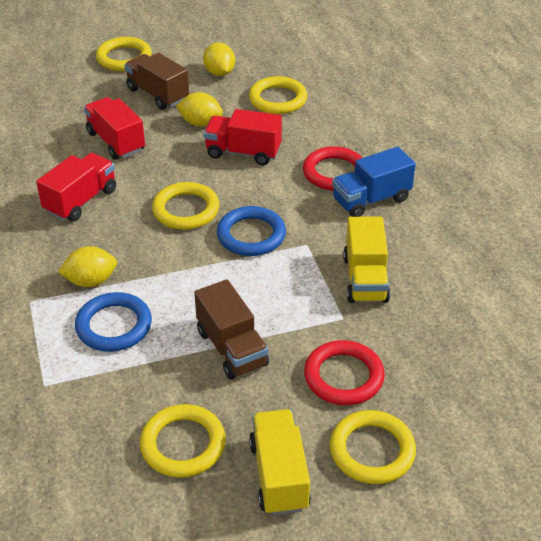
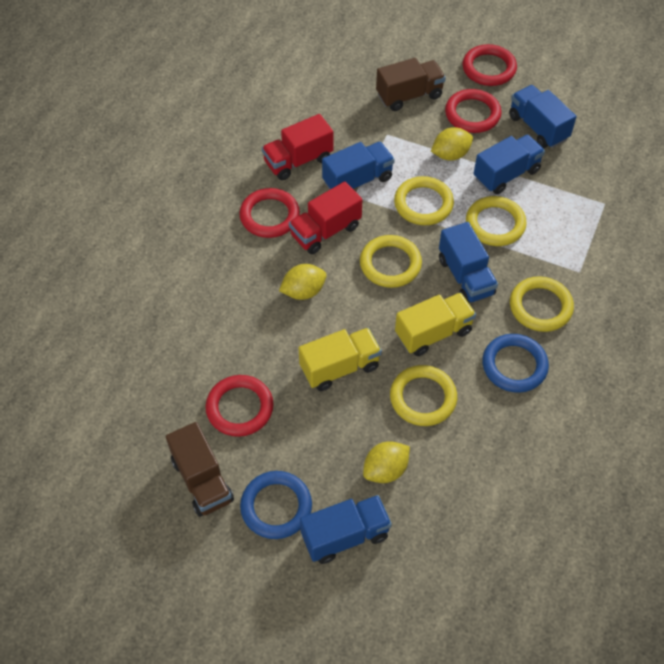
blue truck: [332,147,416,217] = 1 -> [300,495,392,564] [322,142,395,190] [439,222,498,303] [474,134,545,195] [509,85,577,148] = 5
red ring: [303,146,363,191] [304,340,385,405] = 2 -> [206,375,274,437] [240,188,300,238] [445,89,501,133] [463,44,517,86] = 4
red truck: [36,153,116,222] [84,97,145,160] [204,109,282,165] = 3 -> [262,114,334,180] [289,181,362,254] = 2

